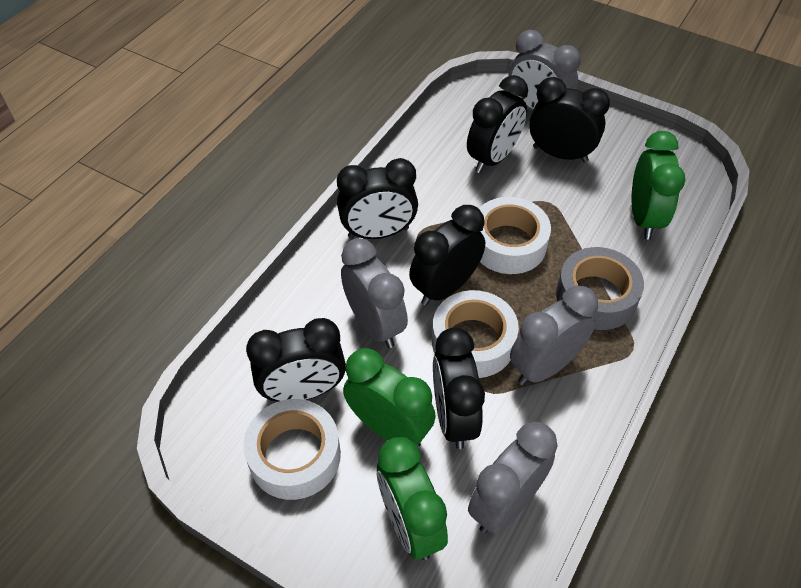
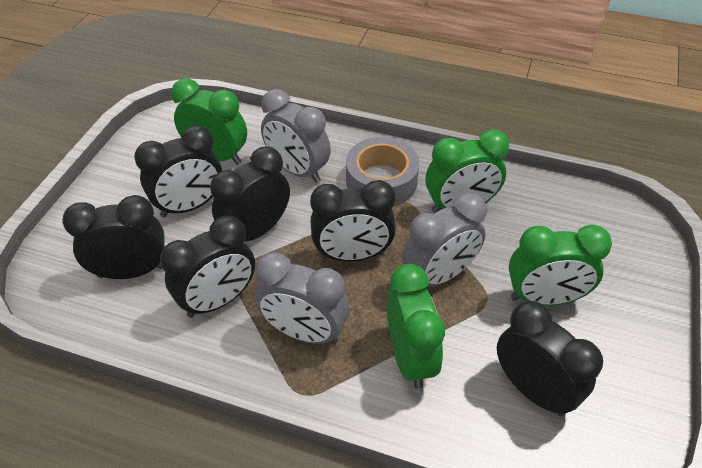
green clock: [343,348,436,448] [377,437,448,560] [632,131,686,239] = 3 -> [171,78,247,165] [387,264,445,389] [426,129,509,213] [509,225,612,306] = 4
grey clock: [341,238,408,348] [468,422,558,534] [509,30,581,111] [510,286,598,385] = 4 -> [255,252,349,344] [261,89,331,183] [402,193,487,287] = 3
white tape: [243,399,341,500] [432,290,519,378] [479,197,551,274] = 3 -> none = 0

